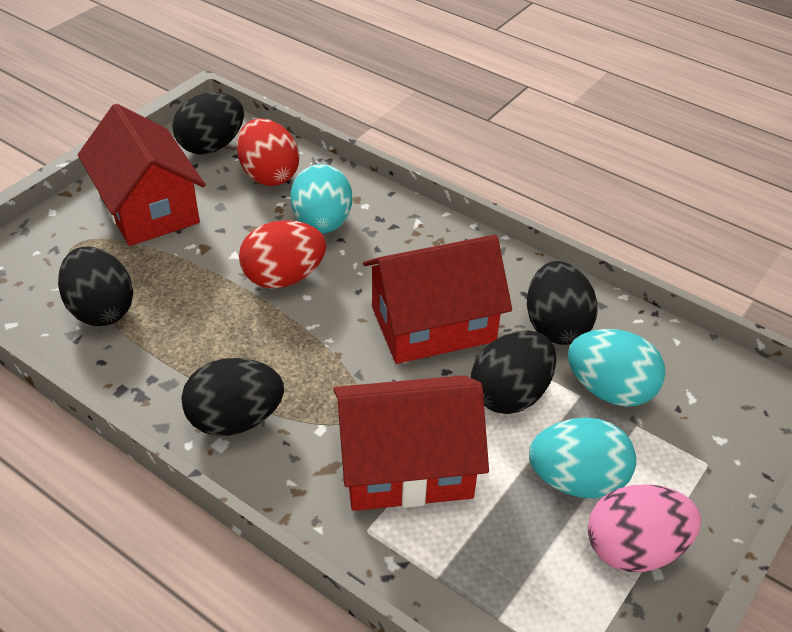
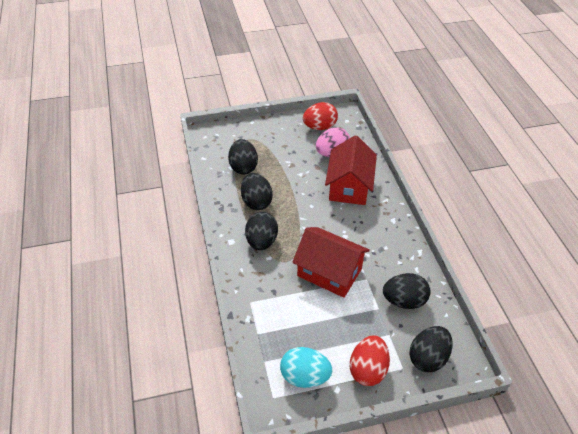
red house: [78,104,205,246] [333,375,489,511] [363,235,512,364] = 3 -> [292,227,370,298] [325,135,377,205] = 2
turquoise egg: [291,164,352,234] [529,418,636,498] [568,329,665,407] = 3 -> [280,347,332,388] = 1

